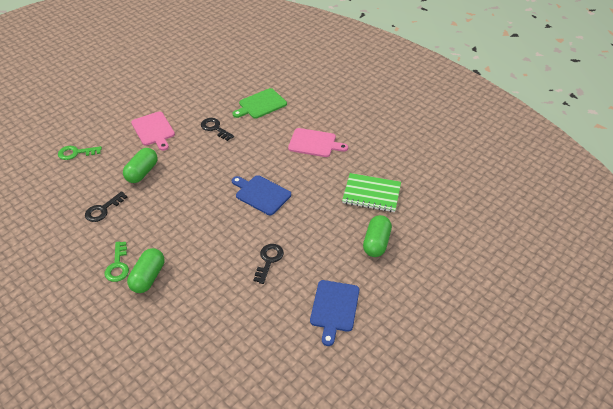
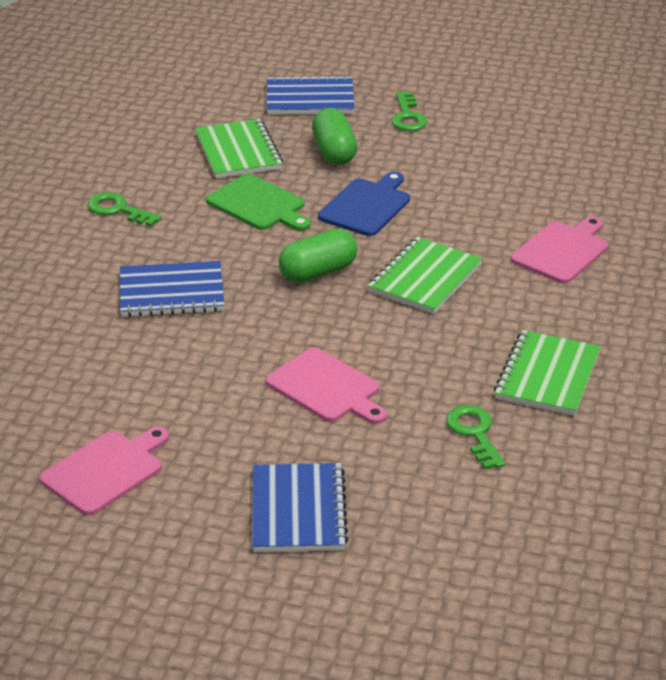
black key: [85,191,127,222] [201,118,234,141] [254,244,284,284] = 3 -> none = 0
blue cutting board: [232,175,291,215] [310,280,359,346] = 2 -> [318,172,410,236] = 1
blue notebook: none = 0 -> [120,261,224,317] [252,463,348,552] [267,75,355,115] = 3
green capsule: [123,148,158,183] [127,248,164,293] [363,215,392,257] = 3 -> [279,229,357,283] [312,108,357,165] = 2
green key: [58,146,102,160] [105,241,129,282] = 2 -> [88,192,162,227] [391,92,427,131] [446,405,505,469] = 3
green notebook: [342,173,401,212] = 1 -> [195,119,283,178] [368,237,483,314] [494,330,601,416] = 3
pink cutting board: [131,112,175,151] [288,128,348,157] = 2 -> [39,427,169,515] [266,348,387,424] [511,217,608,283] = 3

